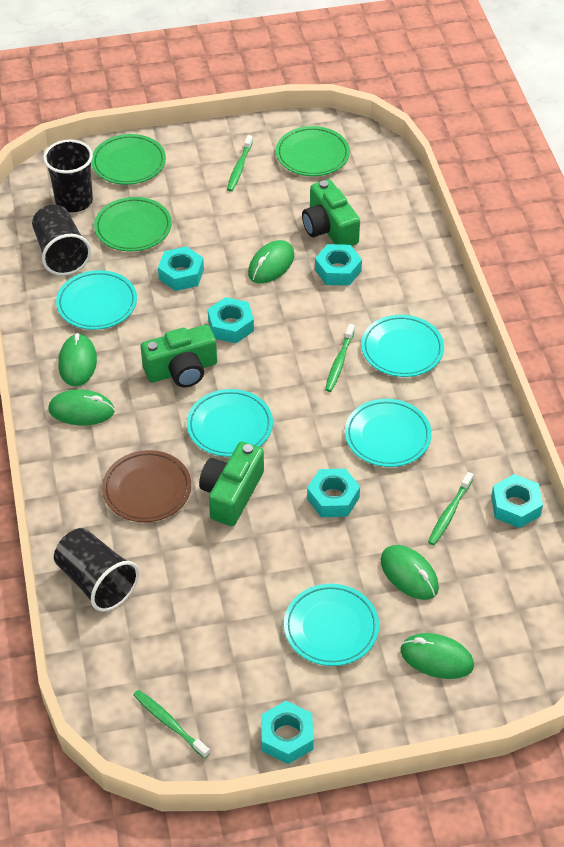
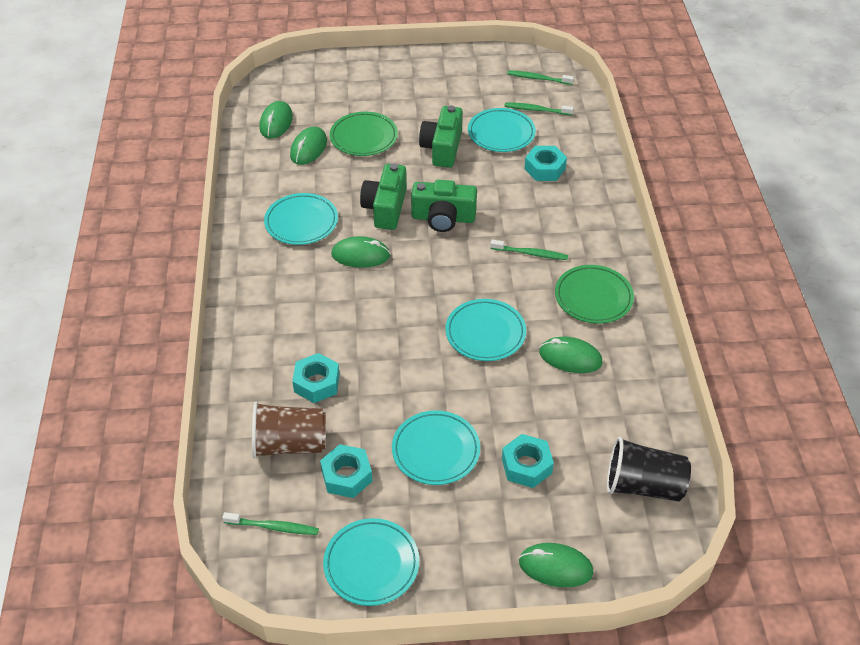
black cup: [32,205,91,276] [43,139,93,212] [54,528,139,612] = 3 -> [607,437,691,501] = 1
brown cup: none = 0 -> [252,402,326,459] = 1
brown plate: [102,450,191,522] = 1 -> none = 0
green plate: [91,134,166,185] [94,197,172,251] [276,126,350,176] = 3 -> [330,112,398,156] [555,265,634,324] = 2
turquoise nut: [158,246,204,291] [208,297,254,343] [261,701,314,764] [307,468,360,517] [315,244,362,286] [491,474,543,528] = 6 -> [292,353,340,403] [320,444,372,498] [502,434,554,488] [524,146,567,181] = 4

